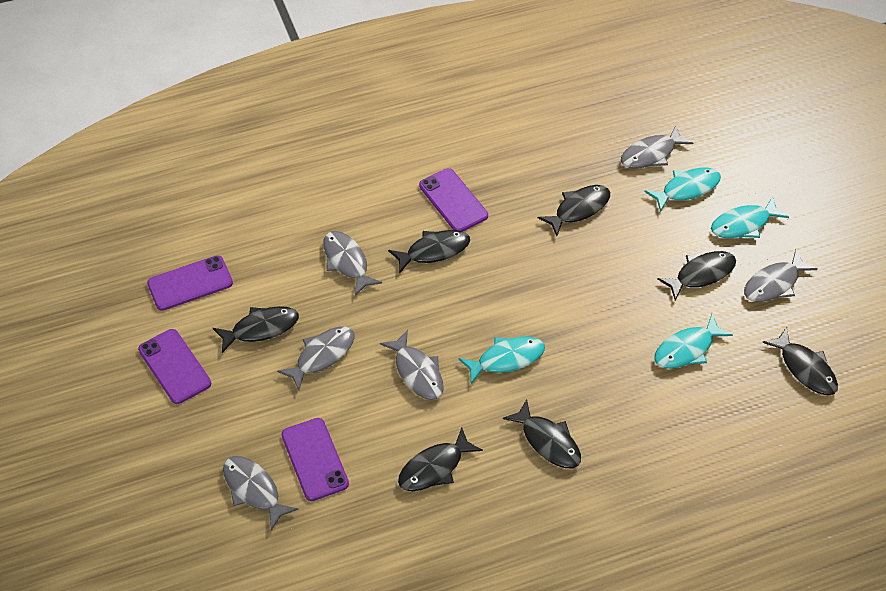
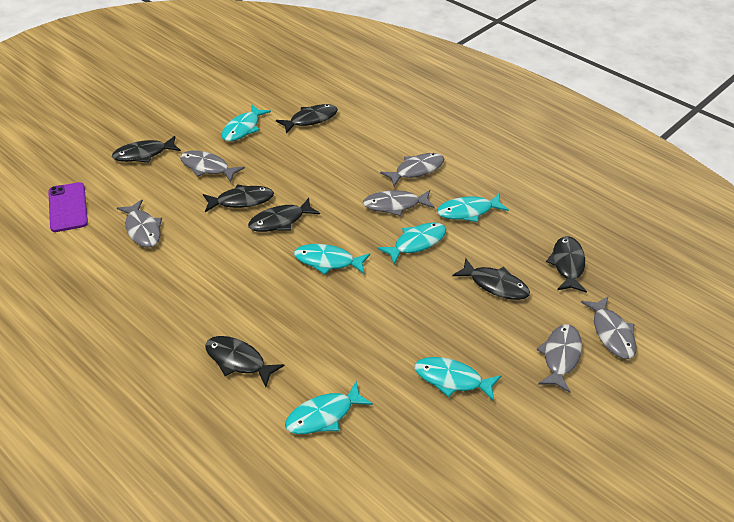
purple phone: [138,329,211,404] [147,255,233,311] [281,418,349,501] [419,168,488,232] = 4 -> [48,182,88,232] = 1
turquoise fish: [458,336,545,384] [644,168,721,212] [654,314,733,369] [711,197,789,238] = 4 -> [221,105,271,141] [285,381,373,434] [294,244,370,275] [378,222,446,264] [415,357,501,401] [437,194,509,222] = 6

